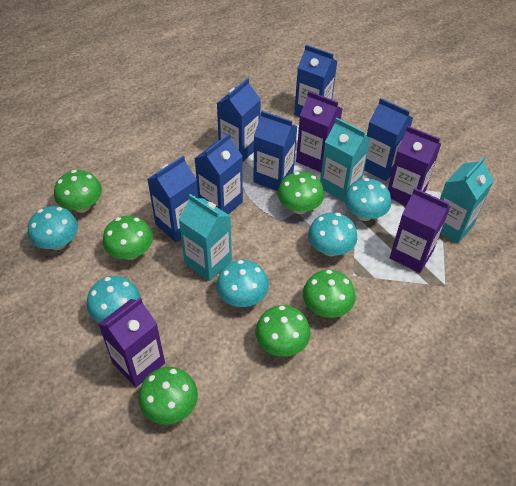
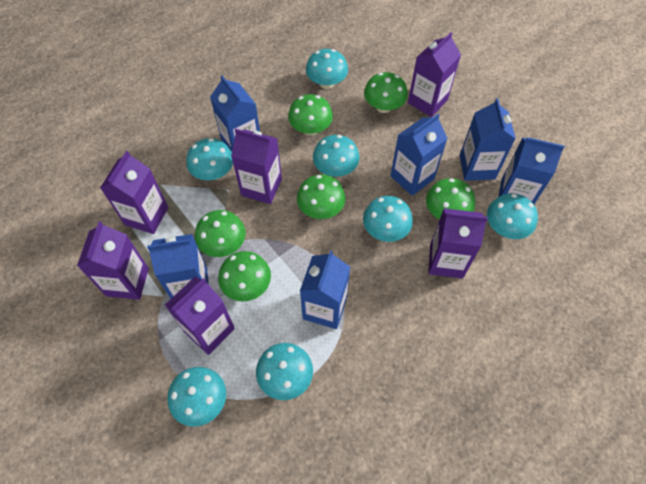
purple carton: [98,298,165,387] [296,91,343,172] [388,126,441,205] [390,188,450,273] = 4 -> [77,221,149,300] [100,151,168,234] [165,276,235,355] [231,129,282,204] [408,32,461,117] [429,208,488,279] = 6
turquoise carton: [179,194,232,281] [320,118,371,201] [440,157,494,244] = 3 -> none = 0
turquoise mushroom: [28,206,78,250] [87,276,141,323] [216,260,269,307] [308,212,357,256] [344,178,391,221] = 5 -> [167,367,226,427] [186,138,233,180] [256,343,313,400] [306,49,348,89] [313,135,360,177] [363,196,413,242] [487,193,538,239] = 7

